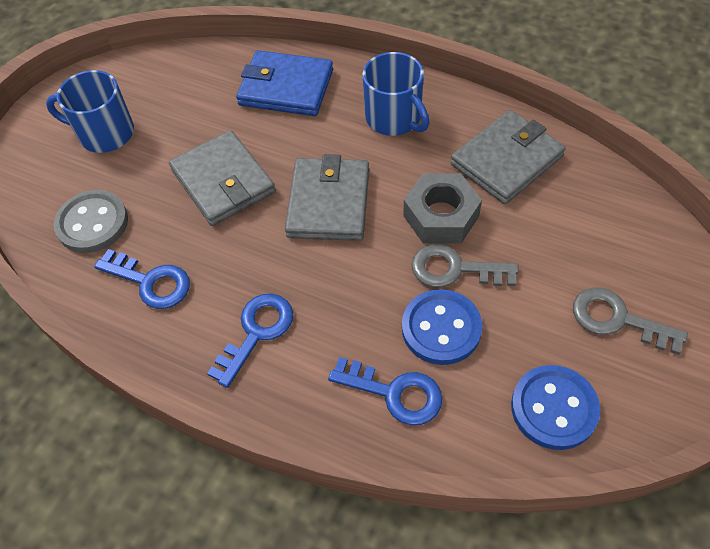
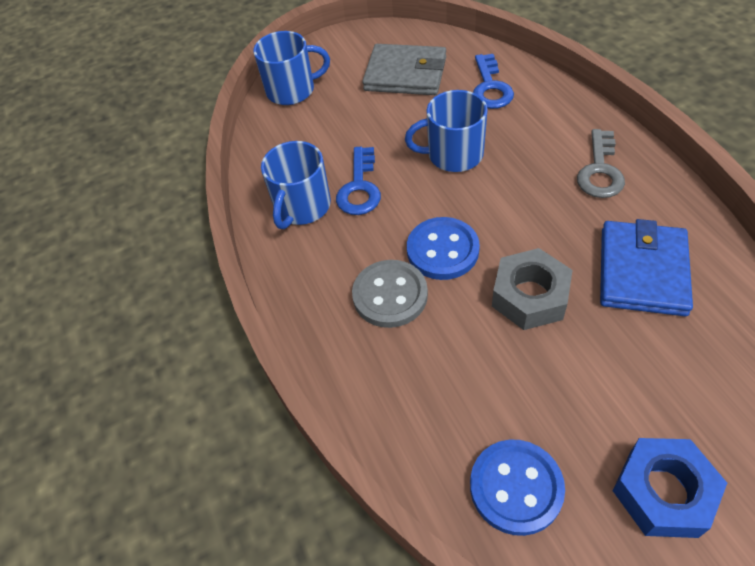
blue key: [94,249,190,309] [207,294,293,388] [328,357,442,425] = 3 -> [336,147,381,215] [473,54,514,109] = 2
blue mug: [46,70,134,153] [362,52,430,136] = 2 -> [253,31,330,105] [261,141,331,229] [405,90,488,172] = 3
blue nut: none = 0 -> [613,438,727,538] = 1
grey key: [411,244,519,288] [573,288,688,355] = 2 -> [577,129,625,198] = 1
grey wallet: [169,130,276,226] [285,154,369,241] [451,110,566,204] = 3 -> [362,44,446,95] = 1

